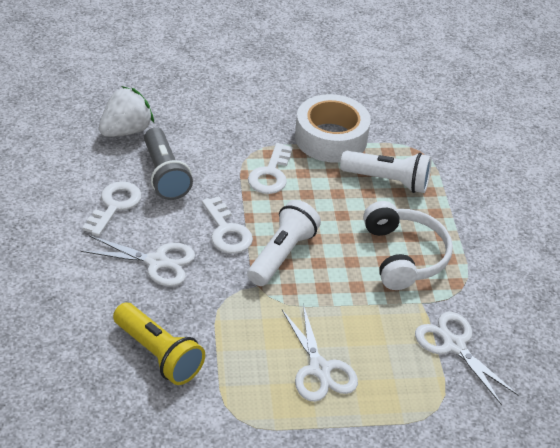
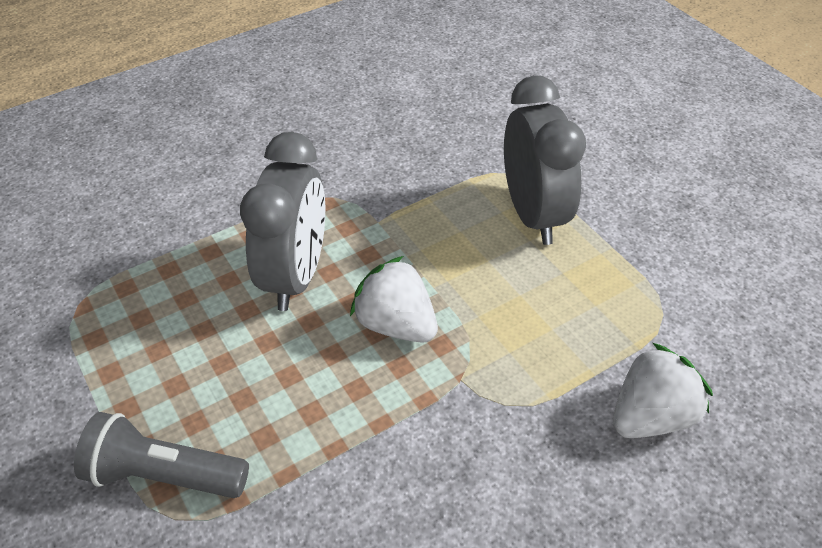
grey clock: none = 0 -> [240,132,325,311] [504,75,586,245] = 2
white flashlight: [247,200,321,286] [340,151,432,193] = 2 -> none = 0
white headphones: [363,201,453,290] = 1 -> none = 0
white key: [82,181,142,236] [202,196,253,254] [248,143,293,194] = 3 -> none = 0
white scissors: [81,235,195,286] [282,305,358,402] [415,312,519,405] = 3 -> none = 0
white strawberry: [99,86,154,137] = 1 -> [350,256,438,343] [613,343,713,438] = 2
white tape: [295,94,371,163] = 1 -> none = 0
yellow flashlight: [113,303,205,385] = 1 -> none = 0

